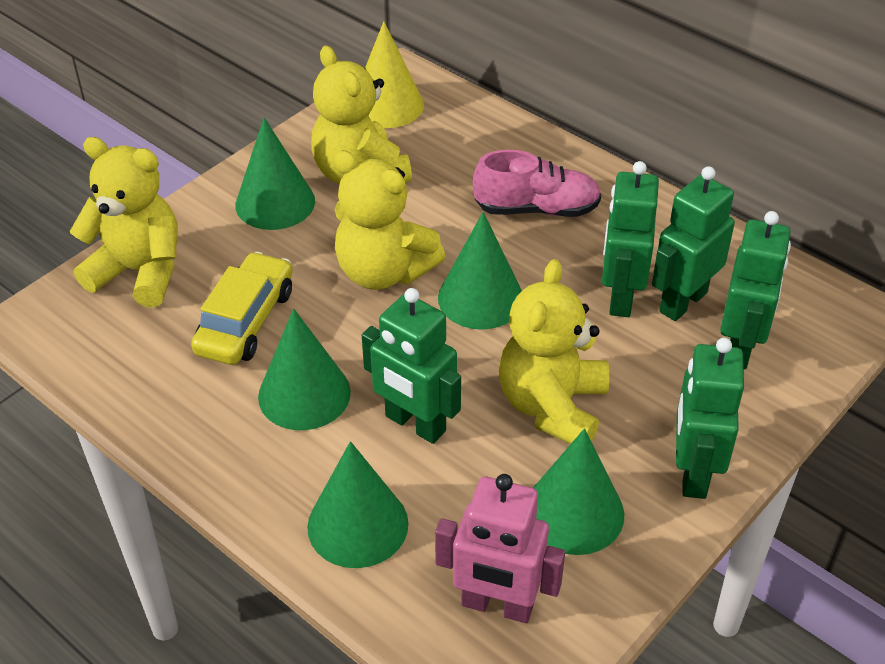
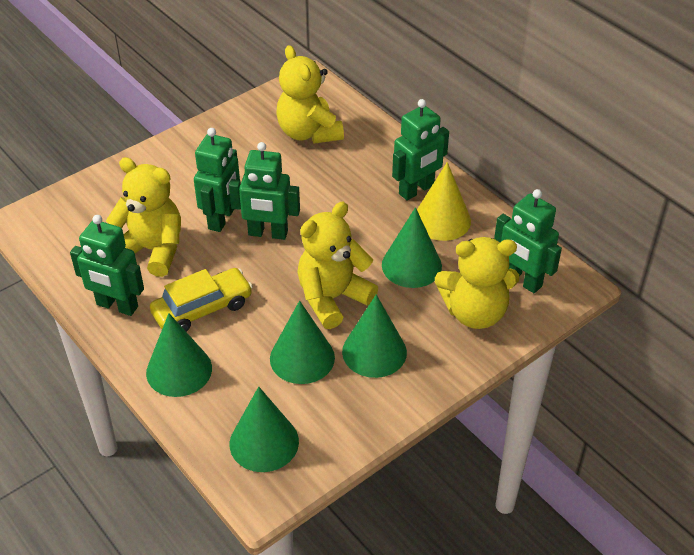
pink robot: [435,474,565,623] = 1 -> none = 0
pink shoe: [473,150,601,217] = 1 -> none = 0

